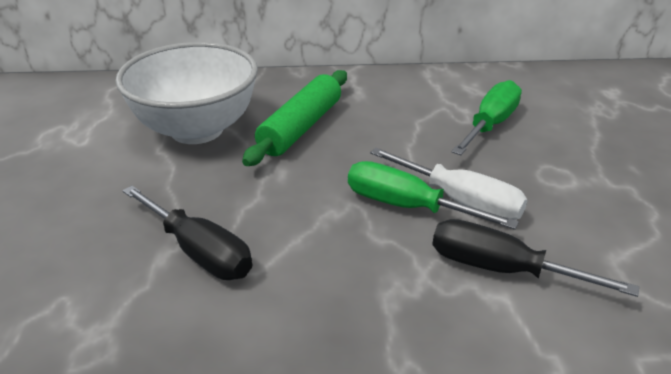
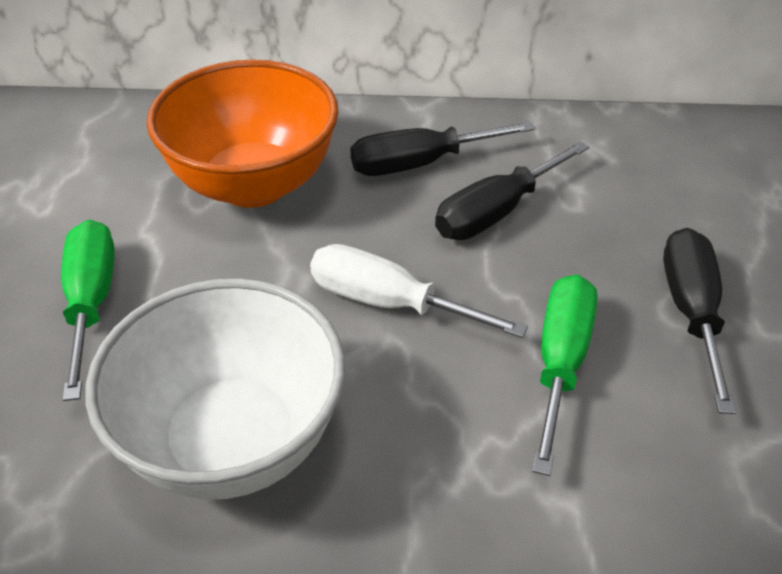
black screwdriver: [122,186,252,280] [432,219,639,297] = 2 -> [350,121,535,176] [435,141,589,240] [663,228,736,414] = 3
green rolling pin: [242,70,347,166] = 1 -> none = 0
orange bowl: none = 0 -> [147,59,339,208] = 1

